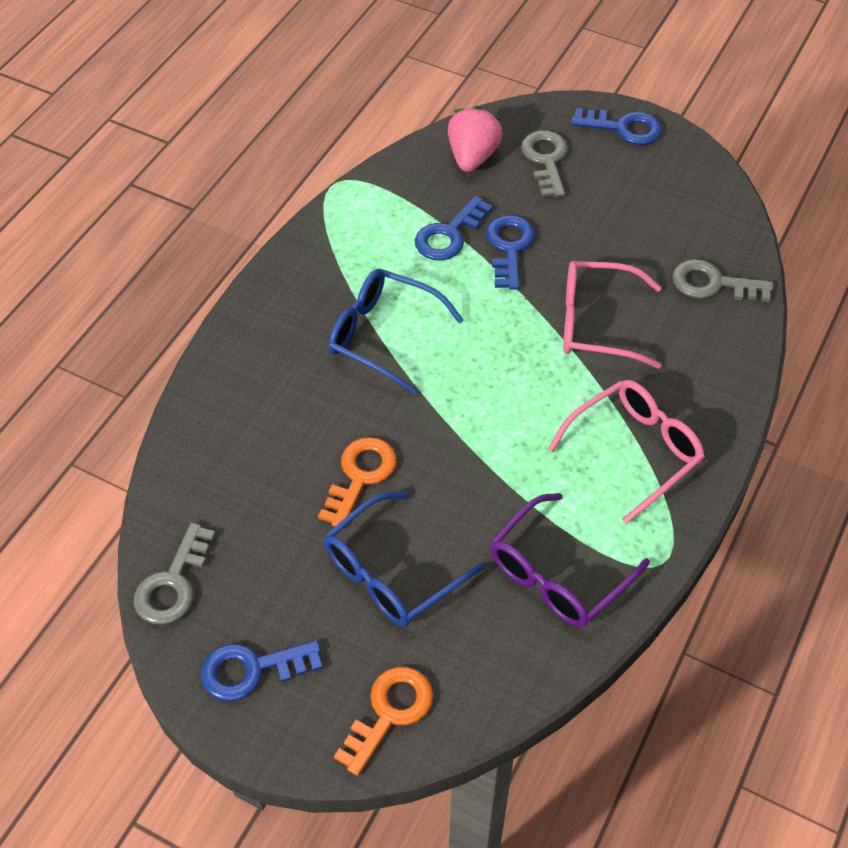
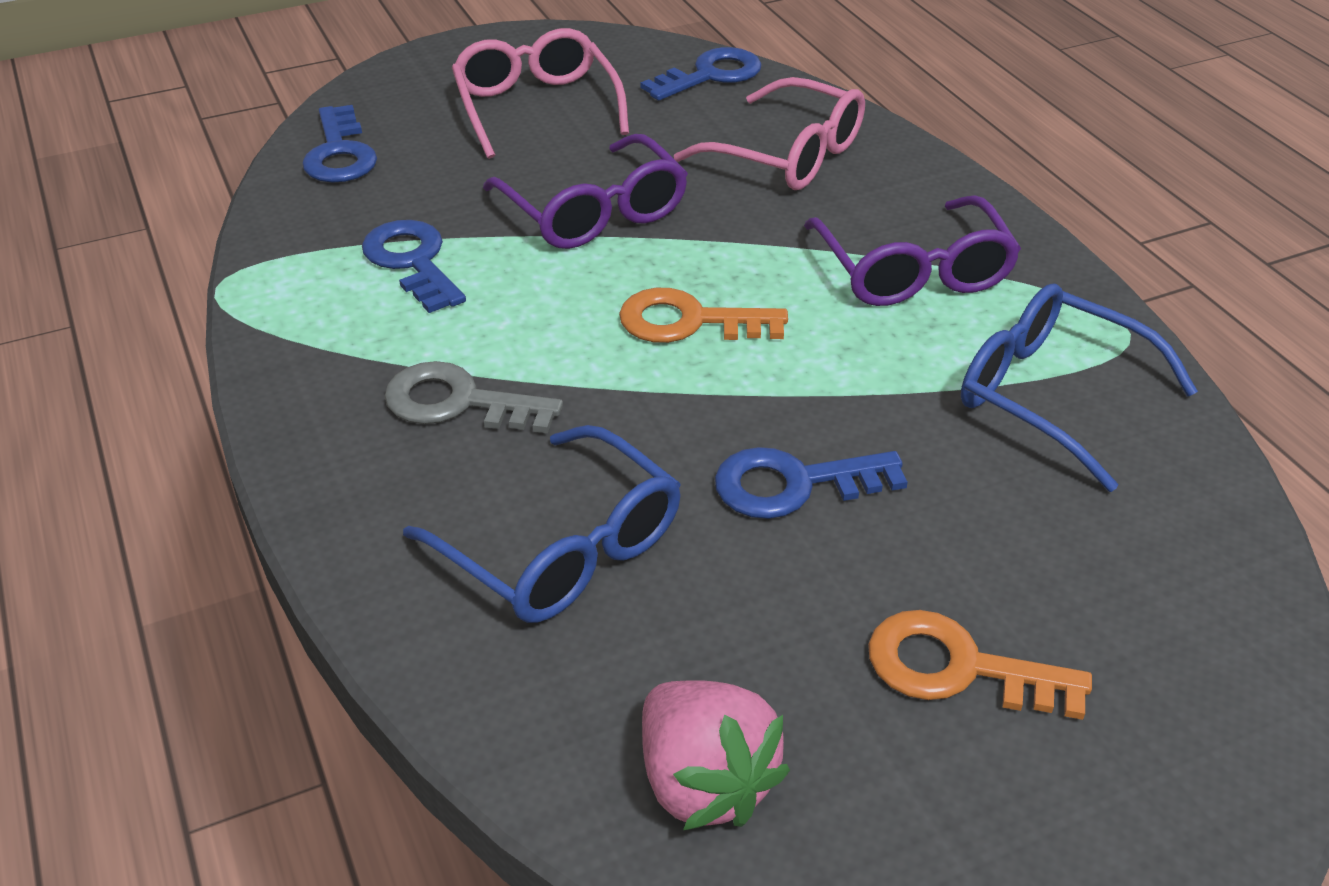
grey key: [134,523,216,625] [521,130,568,197] [672,259,773,302] = 3 -> [385,361,563,433] = 1
purple glasses: [490,493,650,627] = 1 -> [483,134,688,249] [804,195,1021,306] = 2

